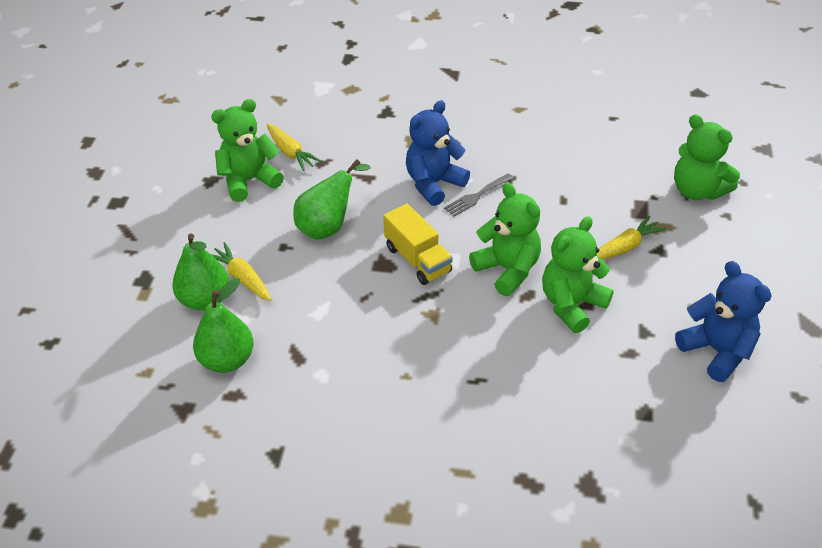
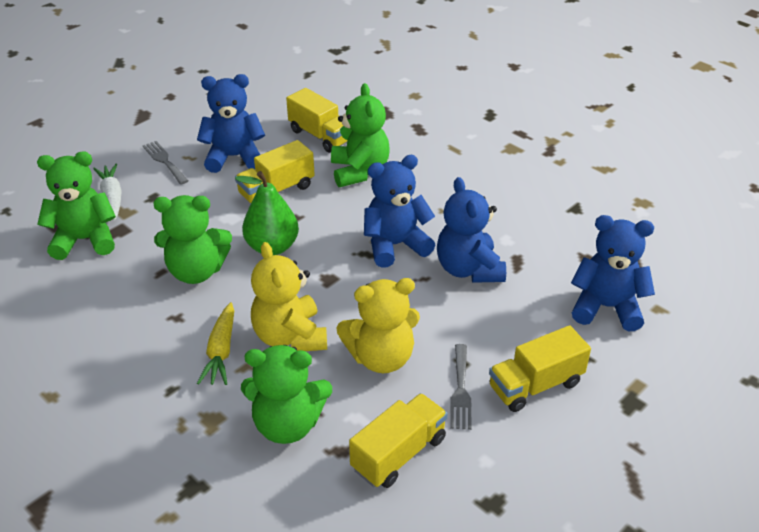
blue teddy bear: [406,100,470,206] [675,261,772,382] = 2 -> [197,74,265,173] [364,155,435,268] [437,177,506,283] [571,215,655,331] = 4
green pear: [172,234,230,310] [193,278,254,373] [293,159,371,240] = 3 -> [235,171,299,255] = 1
grey fork: [444,173,514,217] = 1 -> [143,141,188,184] [450,344,471,430] = 2
white carrot: none = 0 -> [93,164,122,221] = 1
yellow carrot: [211,242,271,301] [267,123,322,171] [596,216,666,260] = 3 -> [197,302,234,385] = 1
yellow teddy bear: none = 0 -> [251,242,327,351] [336,278,420,373] = 2
yellow truck: [383,204,453,285] = 1 -> [235,140,315,203] [286,88,347,153] [349,393,448,488] [489,325,591,412] = 4

